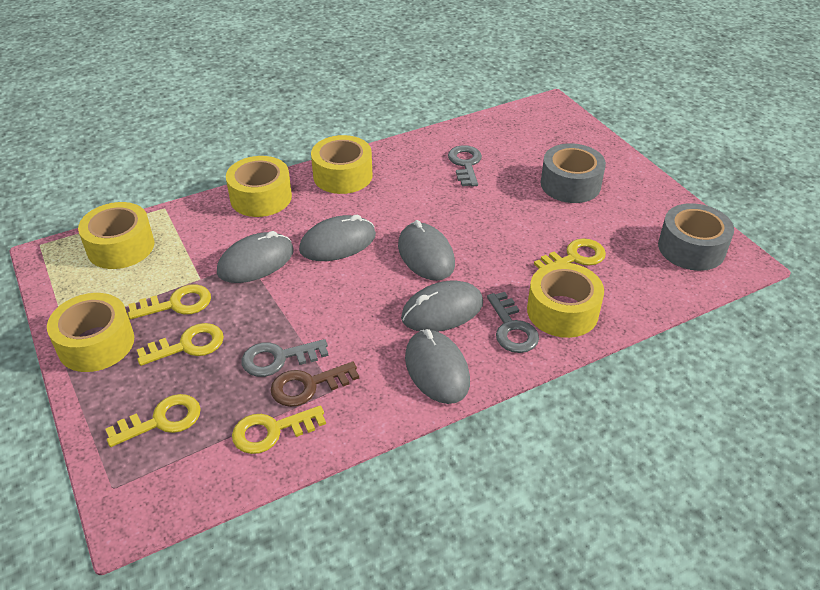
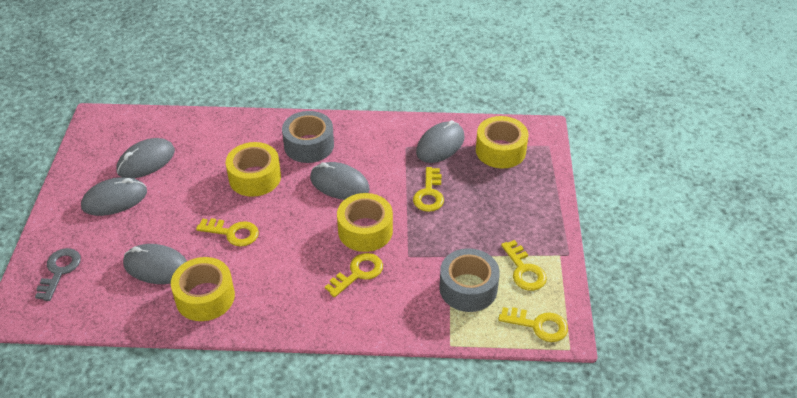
brown key: [270,361,359,407] = 1 -> none = 0
grey key: [241,339,328,377] [448,145,482,187] [487,292,539,353] = 3 -> [35,248,81,301] = 1
yellow tape: [47,293,134,372] [78,202,154,269] [226,156,292,217] [311,135,372,194] [527,262,604,338] = 5 -> [171,257,235,321] [226,142,281,197] [337,193,393,252] [476,116,528,168] = 4

